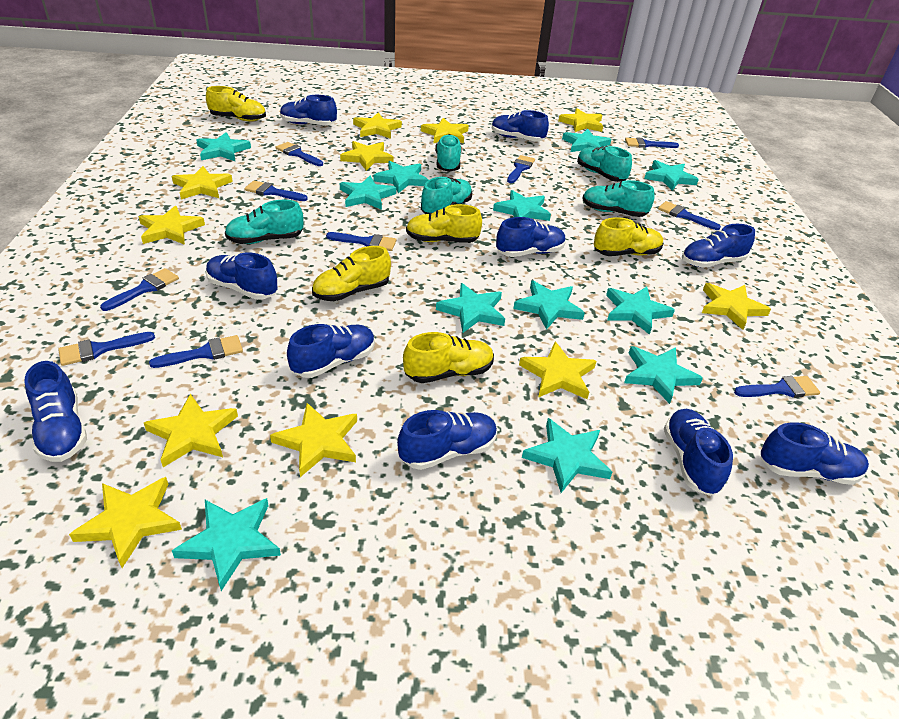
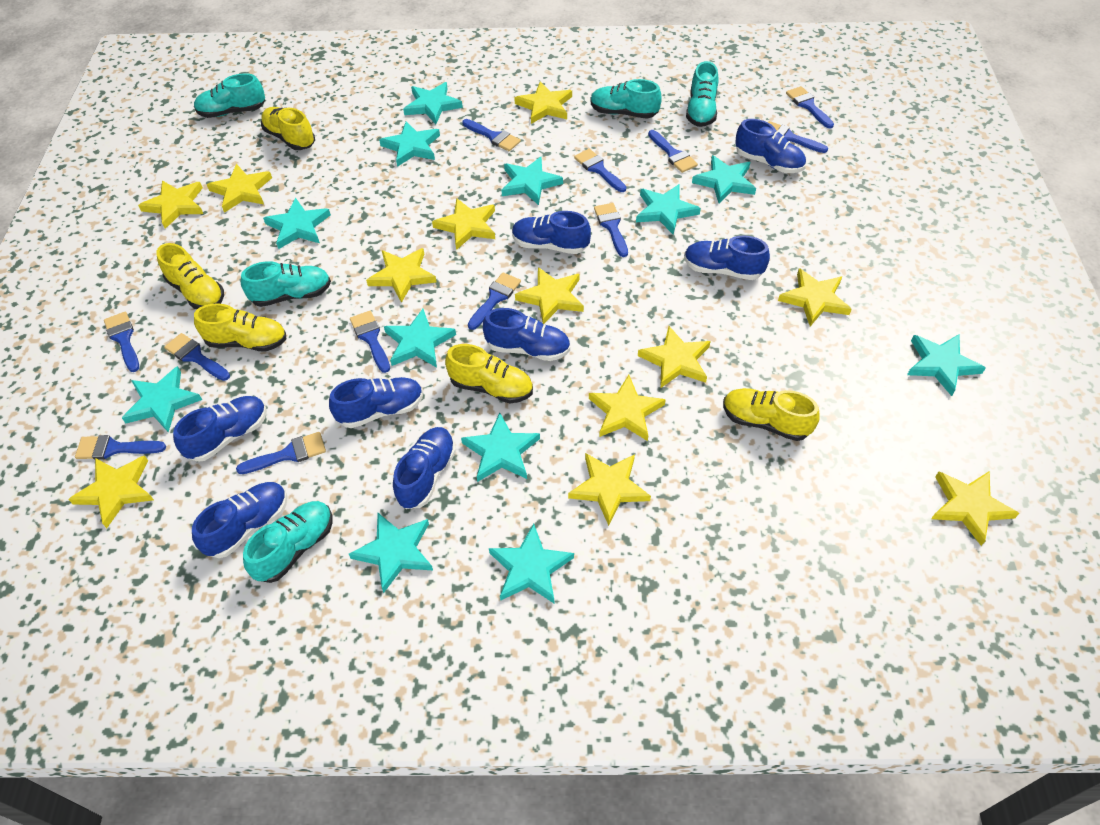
blue brush: [58,332,155,366] [100,268,179,311] [149,335,243,368] [244,181,308,201] [276,142,323,166] [326,232,397,251] [507,155,535,183] [625,137,679,148] [658,201,721,230] [734,376,820,398] = 10 -> [75,435,166,460] [104,312,139,372] [164,333,230,381] [236,432,326,474] [350,311,390,373] [462,119,521,151] [468,272,521,330] [574,149,626,192] [594,203,628,257] [648,130,698,173] [768,121,828,153] [786,86,834,129] = 12
blue shoe: [24,361,87,462] [206,253,278,300] [280,95,337,125] [287,324,375,378] [397,410,497,470] [492,110,549,142] [496,217,566,257] [664,409,733,496] [682,224,755,268] [761,422,869,485] = 10 -> [173,396,267,462] [192,482,288,558] [329,377,423,428] [393,427,456,509] [483,308,570,361] [512,211,591,254] [684,236,770,280] [735,119,806,173] = 8
yellow star: [69,477,182,568] [139,206,205,245] [144,394,238,467] [172,166,233,199] [270,403,357,477] [340,141,394,171] [353,112,402,139] [421,118,469,143] [519,342,596,399] [558,108,603,132] [702,283,771,330] = 11 -> [68,455,154,528] [138,180,203,229] [207,164,272,213] [366,248,437,303] [432,198,495,250] [514,82,572,124] [515,267,584,324] [568,453,651,526] [589,375,666,441] [638,326,711,388] [778,268,852,326] [931,471,1019,546] = 12

